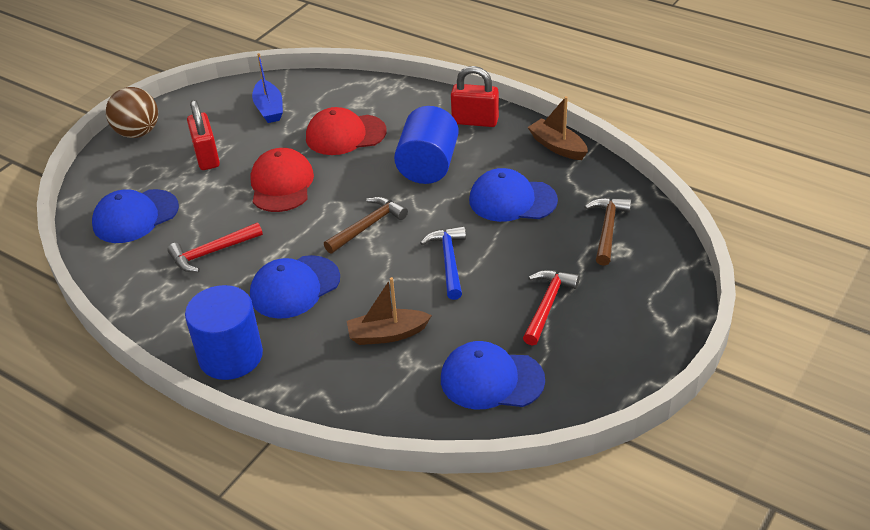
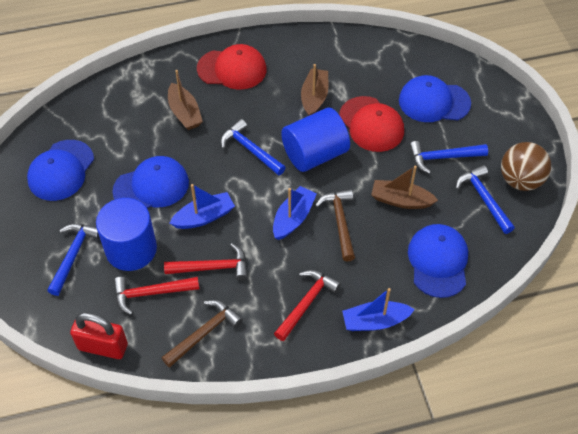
blue boat: [252,53,283,123] = 1 -> [169,184,235,229] [273,186,317,240] [342,288,415,331] = 3
blue hammer: [420,226,466,300] = 1 -> [47,224,100,296] [221,119,286,175] [409,141,488,174] [456,165,515,234] = 4
brown boat: [347,277,432,345] [528,96,588,160] = 2 -> [168,70,203,130] [301,64,328,116] [371,166,438,209] = 3
red hammer: [167,222,263,272] [523,270,580,346] = 2 -> [114,277,199,315] [164,243,248,281] [274,270,341,341] = 3
red padlock: [187,100,220,170] [451,66,499,127] = 2 -> [70,312,128,359] = 1

